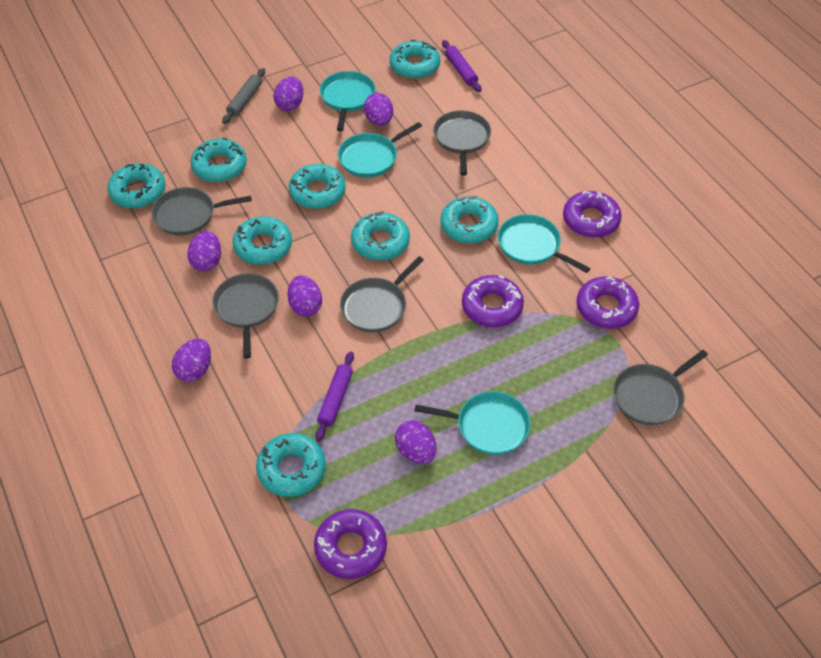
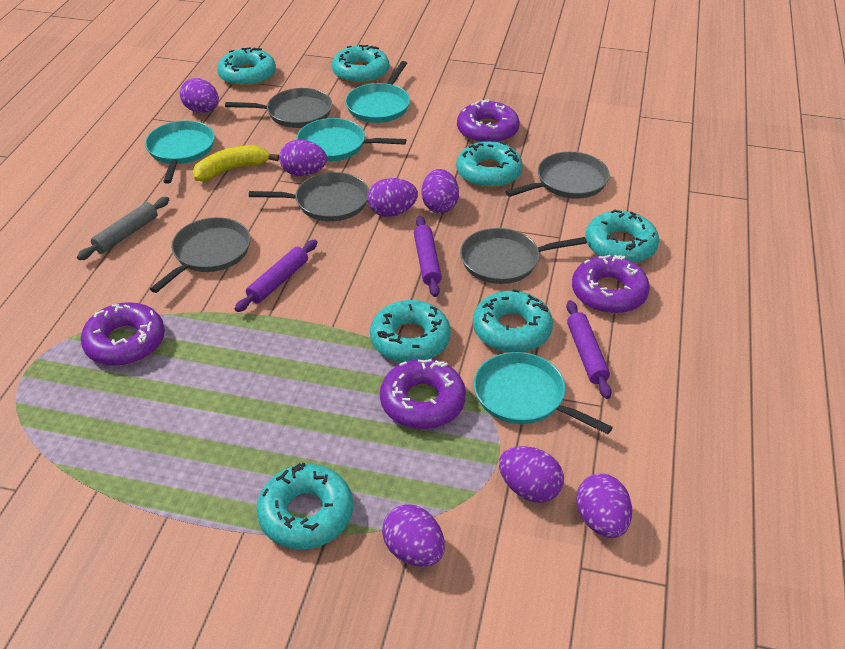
purple egg: [172,339,211,382] [187,231,221,272] [273,77,303,111] [287,275,322,317] [364,93,393,126] [395,420,437,464] = 6 -> [180,78,219,113] [279,140,327,176] [367,178,418,217] [382,504,445,567] [422,169,459,213] [499,446,564,503] [576,474,632,538] = 7
purple rolling pin: [315,351,354,442] [442,40,481,92] = 2 -> [235,240,317,312] [414,216,442,297] [566,300,612,399] = 3
turquoise donut: [108,163,165,208] [191,138,247,182] [232,216,292,265] [256,433,326,497] [289,164,346,209] [351,211,410,261] [390,40,440,79] [440,196,499,244] = 8 -> [217,47,276,87] [256,463,353,549] [332,45,389,84] [370,300,451,363] [456,141,523,188] [473,289,553,352] [585,209,659,263] = 7
yellow banana: none = 0 -> [193,145,279,181] = 1

